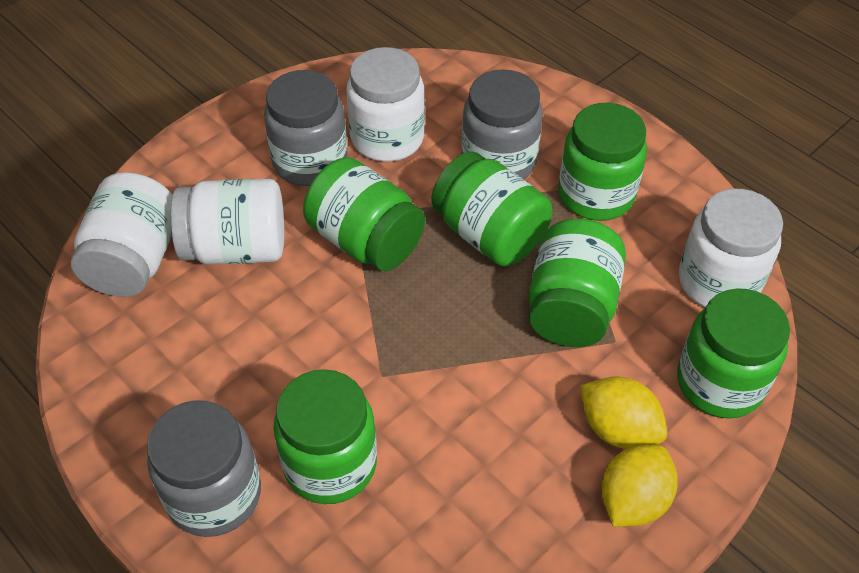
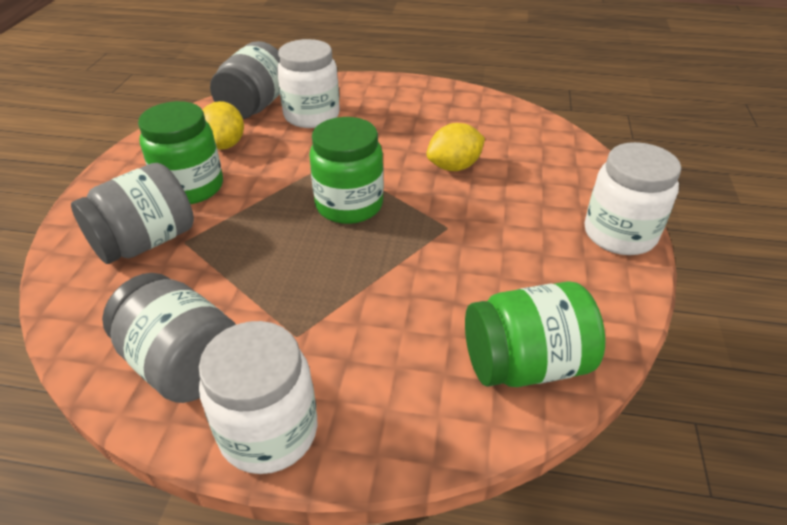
green jar: [273,369,377,504] [303,157,425,271] [431,151,552,266] [528,218,626,347] [558,103,647,221] [677,288,790,418] = 6 -> [138,101,223,204] [309,117,384,224] [465,281,605,387] = 3
white jar: [71,172,173,297] [171,179,284,264] [346,47,425,162] [679,189,783,307] = 4 -> [199,321,317,474] [277,39,340,128] [585,142,681,255] = 3

